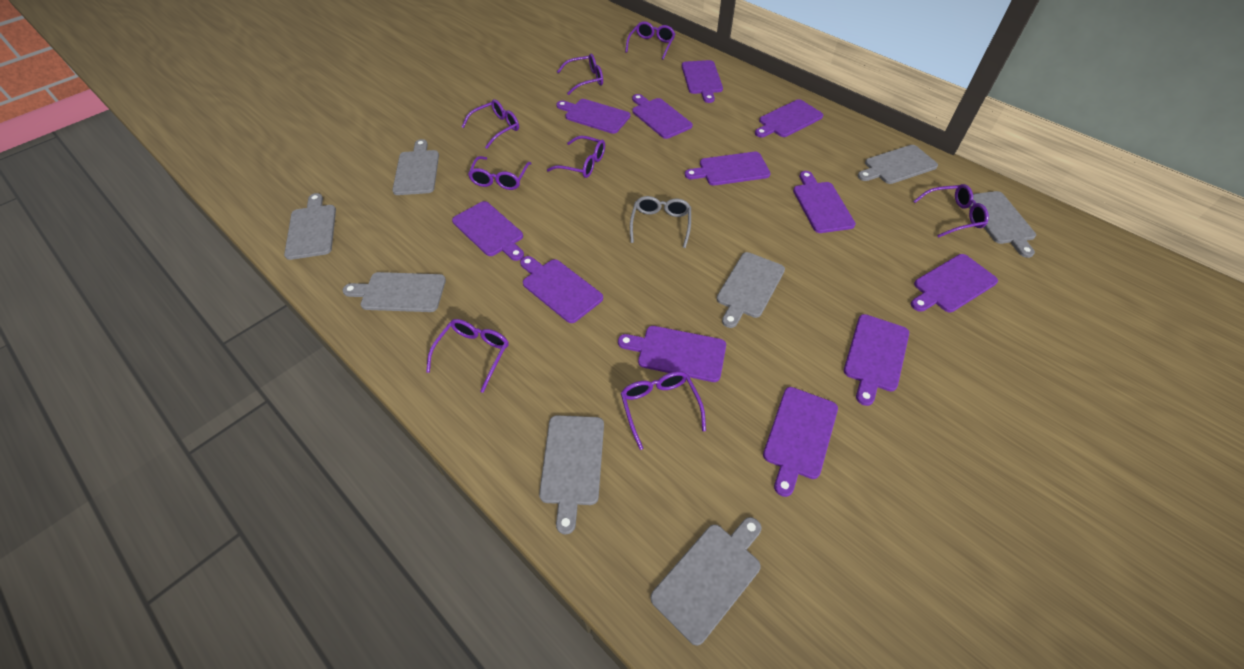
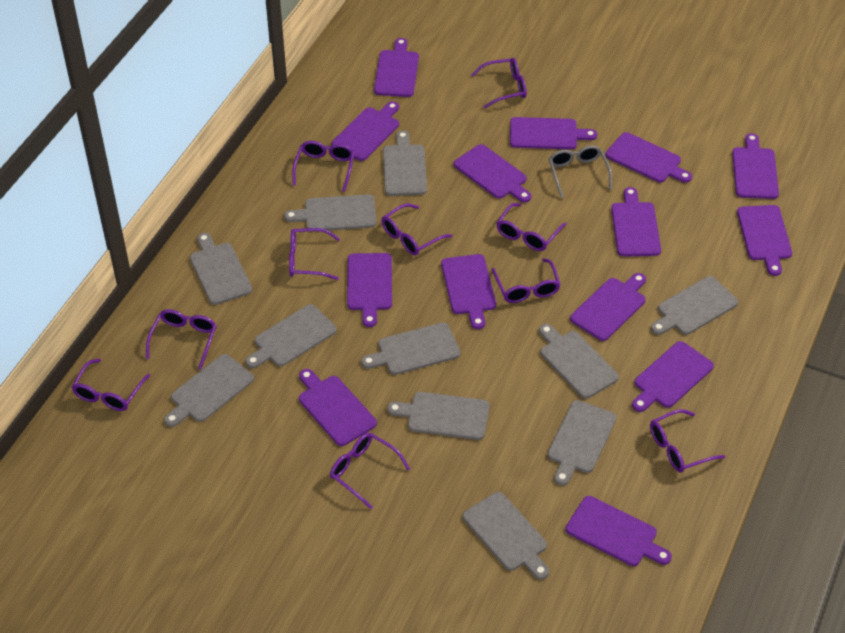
grey cutting board: [284,193,336,260] [342,272,446,312] [392,139,439,195] [539,415,604,534] [650,517,761,646] [717,252,785,328] [858,145,938,184] [969,191,1036,258] = 8 -> [164,354,254,427] [190,233,252,305] [245,304,337,368] [284,194,376,230] [361,322,460,375] [383,130,427,196] [387,392,490,440] [463,492,549,579] [539,324,619,399] [547,400,617,486] [651,276,738,335] = 11
purple cutting board: [452,201,524,261] [520,256,603,323] [556,99,630,134] [618,326,726,382] [632,94,693,139] [682,60,723,103] [685,152,771,186] [755,99,823,138] [763,387,838,497] [793,171,856,233] [844,314,909,406] [911,254,998,312] = 12 -> [299,369,377,446] [332,101,399,161] [347,253,392,327] [374,38,419,97] [441,254,496,329] [454,144,532,203] [510,117,597,149] [565,496,672,566] [570,273,646,341] [605,132,692,183] [611,187,661,256] [632,341,714,412] [732,133,779,199] [737,205,792,276] = 14
purple glasses: [426,319,509,393] [461,99,519,149] [468,156,532,190] [547,136,605,178] [557,53,603,95] [621,371,706,450] [625,21,675,60] [913,184,989,238] = 8 -> [72,359,150,411] [146,309,217,370] [289,228,340,280] [292,141,355,192] [330,433,410,509] [382,203,452,255] [471,58,527,109] [492,258,561,303] [497,203,566,251] [650,409,725,472] = 10

